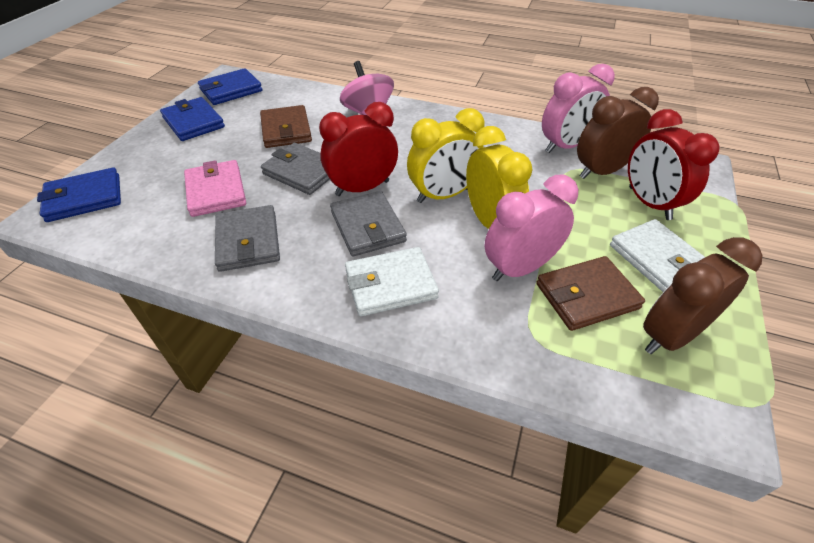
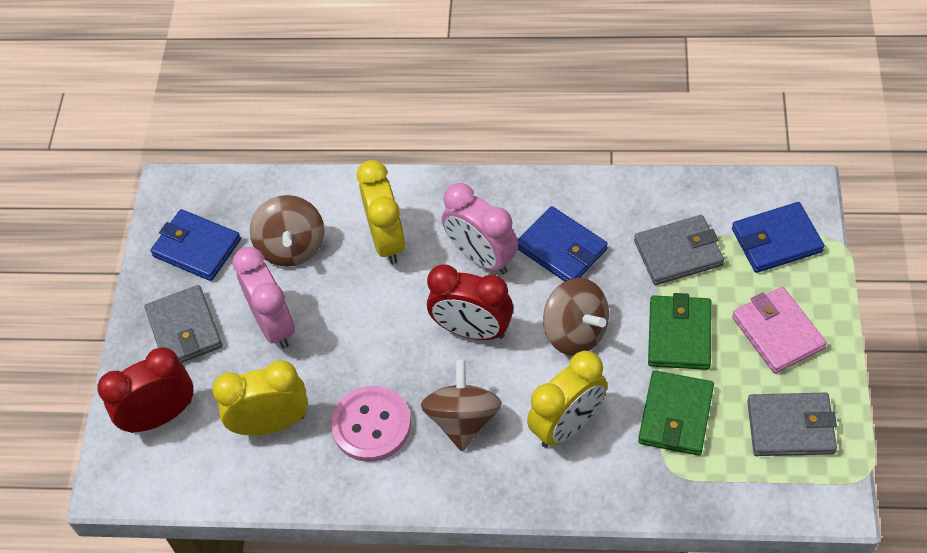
brown clock: [577,87,659,179] [643,237,762,354] = 2 -> none = 0
brown spinning top: none = 0 -> [250,195,325,267] [421,359,502,451] [543,278,609,356] = 3
brown wallet: [260,105,312,148] [536,256,645,331] = 2 -> none = 0
green wallet: none = 0 -> [638,370,714,456] [648,293,711,370] = 2
pink button: none = 0 -> [331,386,411,462] = 1
pink spinning top: [340,61,394,115] = 1 -> none = 0
white wallet: [345,247,439,316] [610,219,705,292] = 2 -> none = 0
yellow clock: [407,108,484,203] [466,126,533,229] = 2 -> [212,360,308,435] [357,160,406,264] [527,351,607,448] = 3

